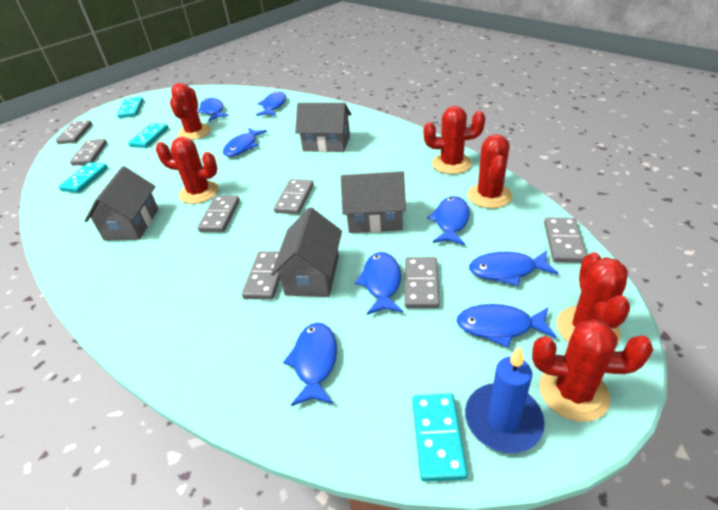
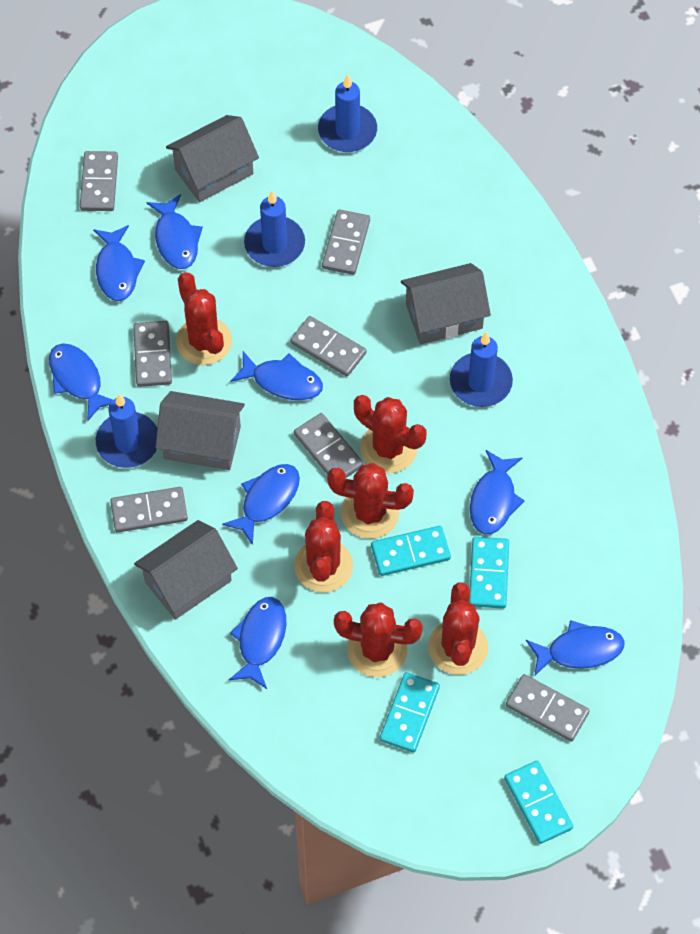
blue candle: [465,347,545,453] = 1 -> [96,394,157,468] [244,191,305,267] [318,74,377,152] [450,332,513,407] = 4

